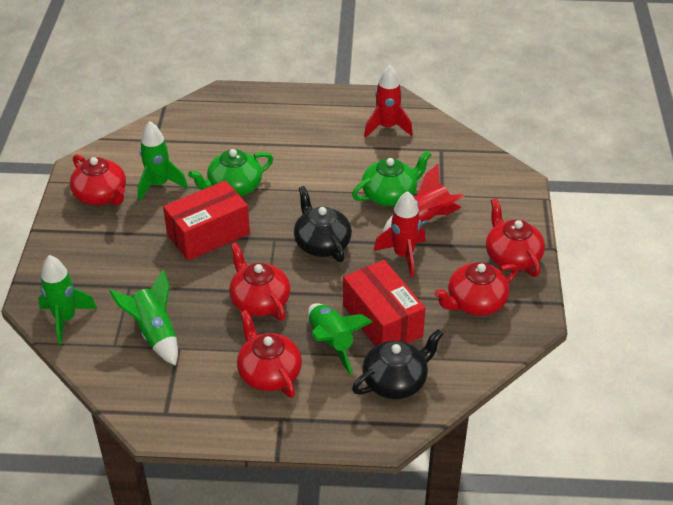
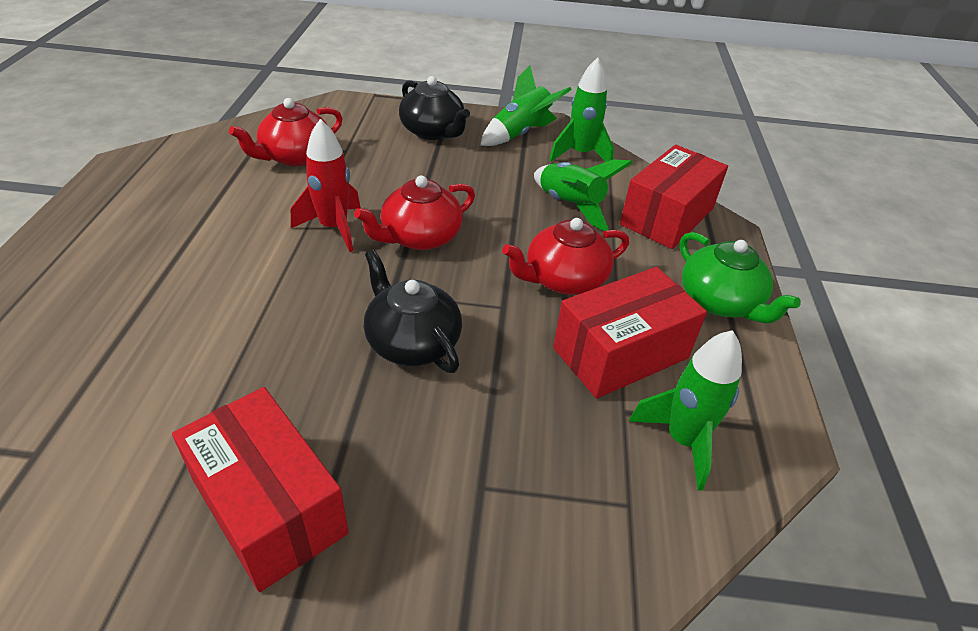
green teapot: [188,149,273,196] [352,150,432,206] = 2 -> [680,232,801,323] = 1
red box: [163,180,250,261] [343,260,426,346] = 2 -> [172,387,349,592] [553,267,707,399] [620,145,728,249] = 3
red rocket: [364,65,413,138] [374,191,426,278] [383,164,465,232] = 3 -> [291,119,361,252] = 1
red teapot: [70,154,126,205] [229,242,290,321] [237,310,302,398] [434,262,518,316] [486,198,545,277] = 5 -> [229,98,343,166] [354,175,475,250] [502,218,629,295] = 3

